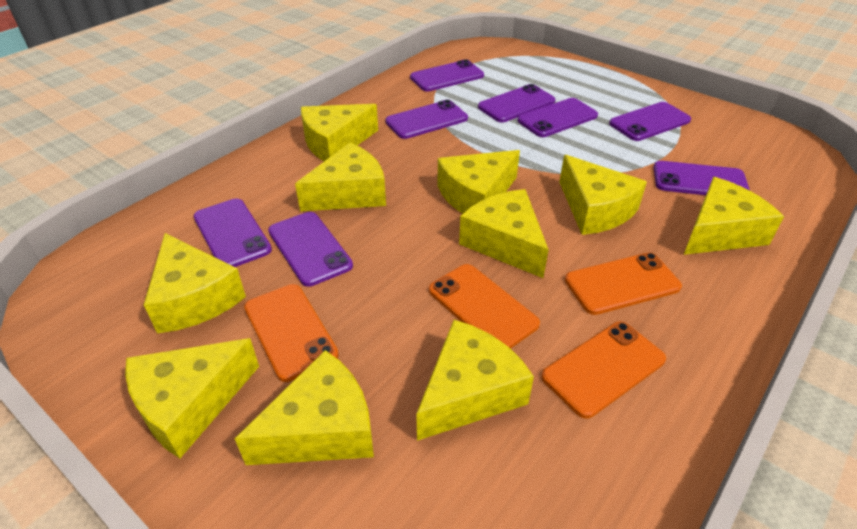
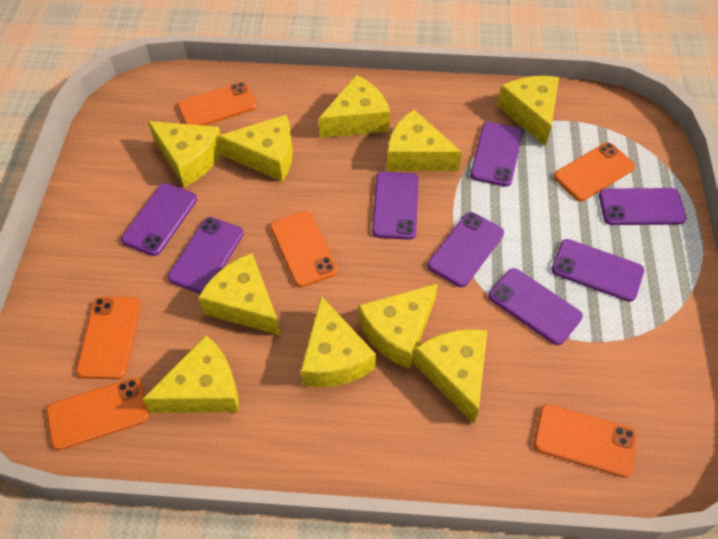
orange phone: [244,284,339,382] [429,264,540,349] [541,321,666,419] [565,253,682,315] = 4 -> [46,377,149,450] [76,297,140,379] [177,82,257,126] [270,211,337,287] [533,404,637,477] [553,142,635,201] = 6

